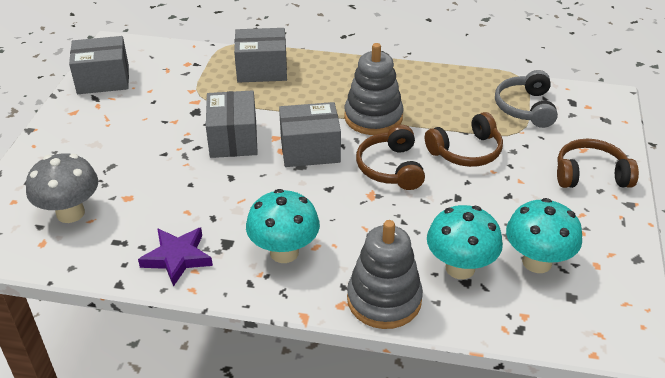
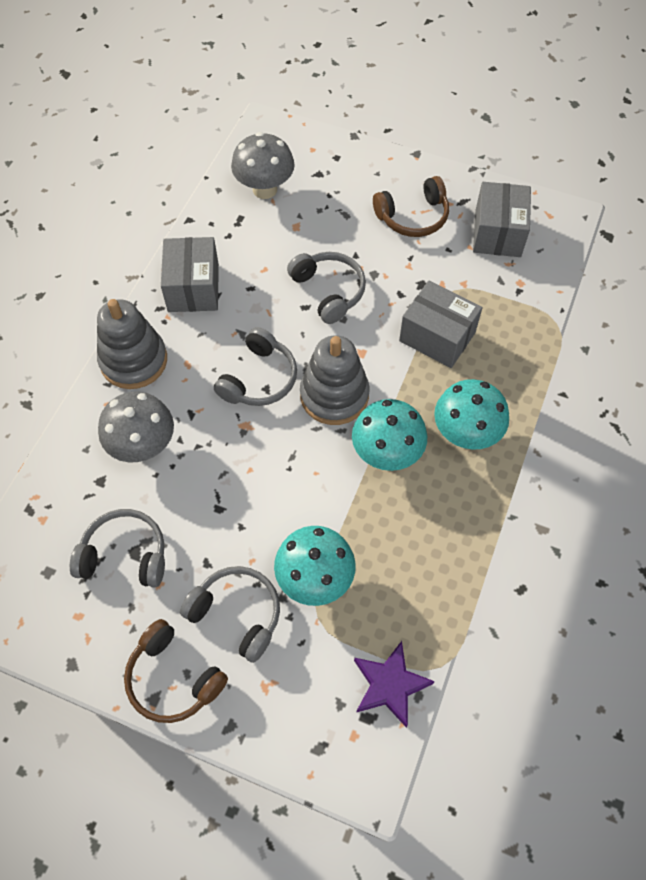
brown headphones: [356,125,425,190] [425,112,503,167] [557,139,639,188] = 3 -> [124,619,228,723] [373,176,449,237] = 2
grey box: [69,36,129,94] [206,90,258,158] [234,28,287,83] [279,102,341,167] = 4 -> [161,237,219,312] [399,281,483,368] [473,182,531,257] = 3
grey headphones: [495,70,558,128] = 1 -> [70,509,165,588] [180,566,280,663] [214,327,297,406] [287,252,366,324] = 4
grey mushroom: [26,153,98,223] = 1 -> [98,392,174,462] [231,132,295,199] = 2

